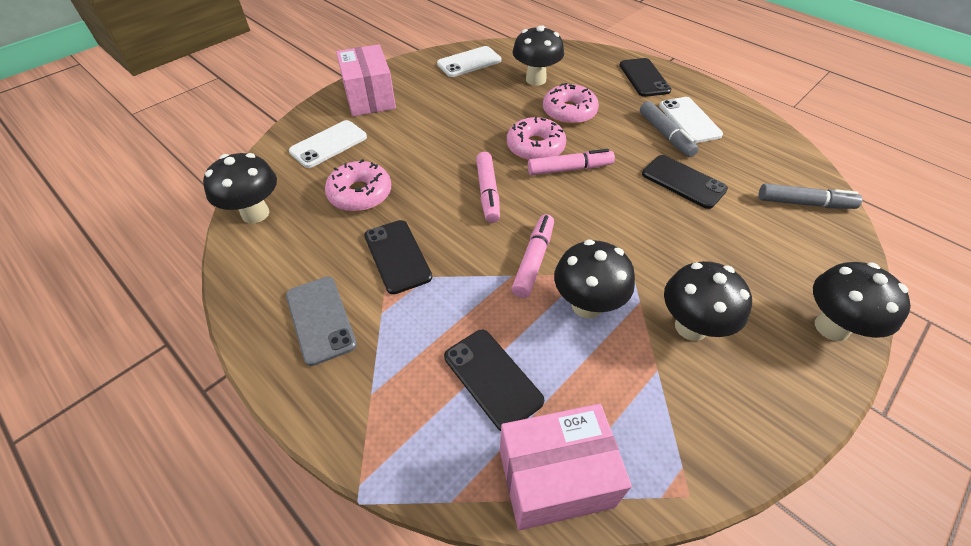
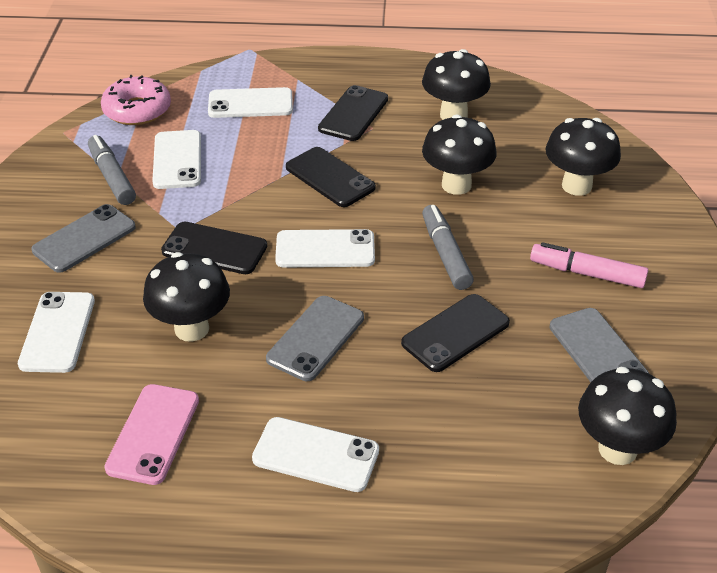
grey phone: [286,277,357,366] = 1 -> [31,204,136,273] [266,296,364,381] [549,308,649,382] = 3
pink box: [336,44,396,116] [500,404,632,531] = 2 -> none = 0
pink donut: [325,159,391,212] [507,117,566,161] [543,83,599,125] = 3 -> [101,75,171,125] = 1
pink marker: [476,152,500,223] [511,214,554,298] [528,149,615,175] = 3 -> [530,242,648,288] = 1
pink phone: none = 0 -> [104,384,199,485] = 1
white phone: [289,120,367,168] [437,46,501,77] [659,97,723,143] = 3 -> [18,292,95,373] [152,130,201,189] [208,87,293,118] [252,417,379,492] [275,229,375,267] = 5

